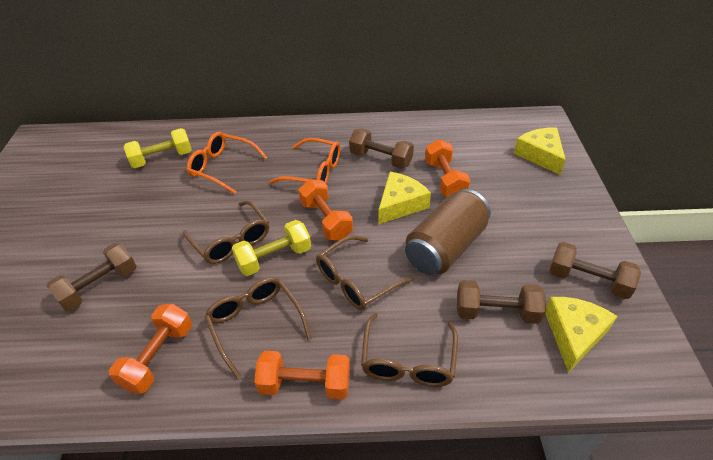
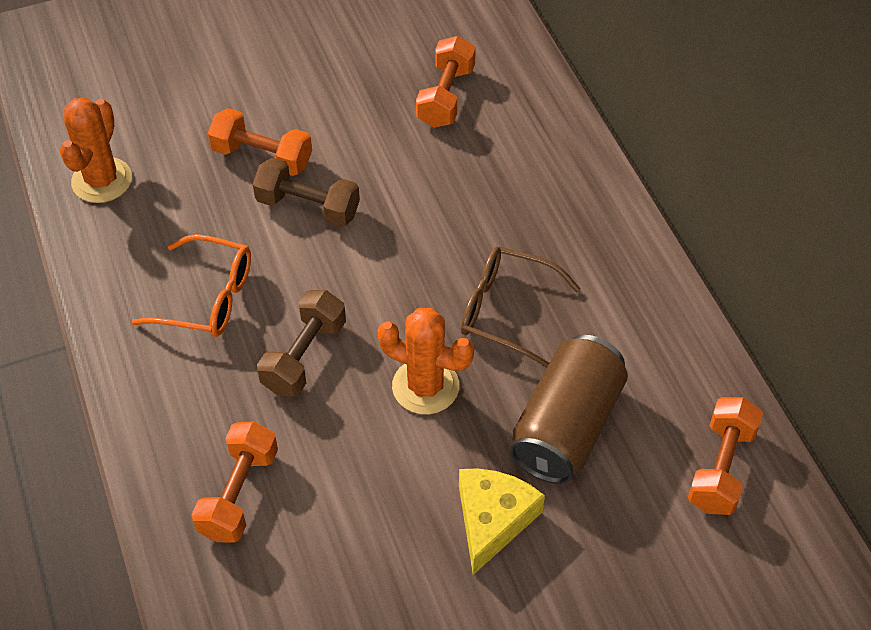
brown dumbbell: [46,243,137,311] [349,128,414,169] [457,280,546,324] [550,242,641,299] = 4 -> [253,158,360,228] [257,290,346,397] = 2
brown glasses: [183,201,269,264] [204,277,312,378] [316,235,413,310] [361,313,458,387] = 4 -> [461,247,580,368] = 1
orange cactus: none = 0 -> [60,97,132,203] [377,308,474,414] = 2
orange glasses: [187,132,267,194] [270,138,340,184] = 2 -> [132,234,251,337] = 1
yellow cheese: [378,172,431,225] [514,127,566,175] [545,297,618,373] = 3 -> [459,468,545,575] = 1
yellow dumbbell: [123,128,192,168] [232,220,311,276] = 2 -> none = 0

